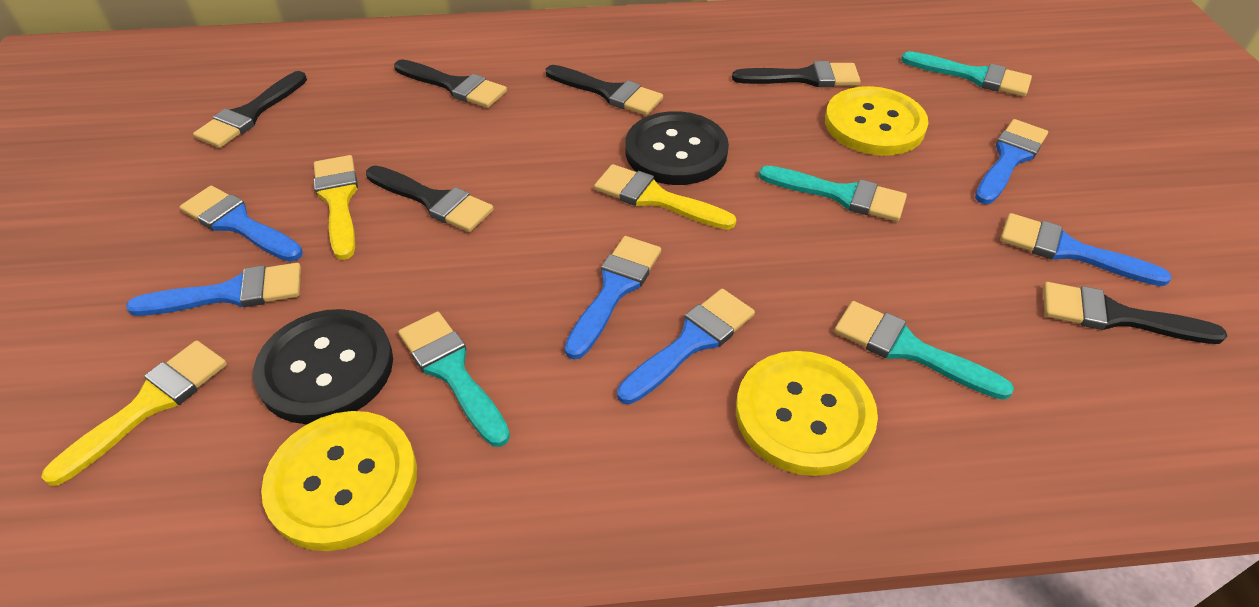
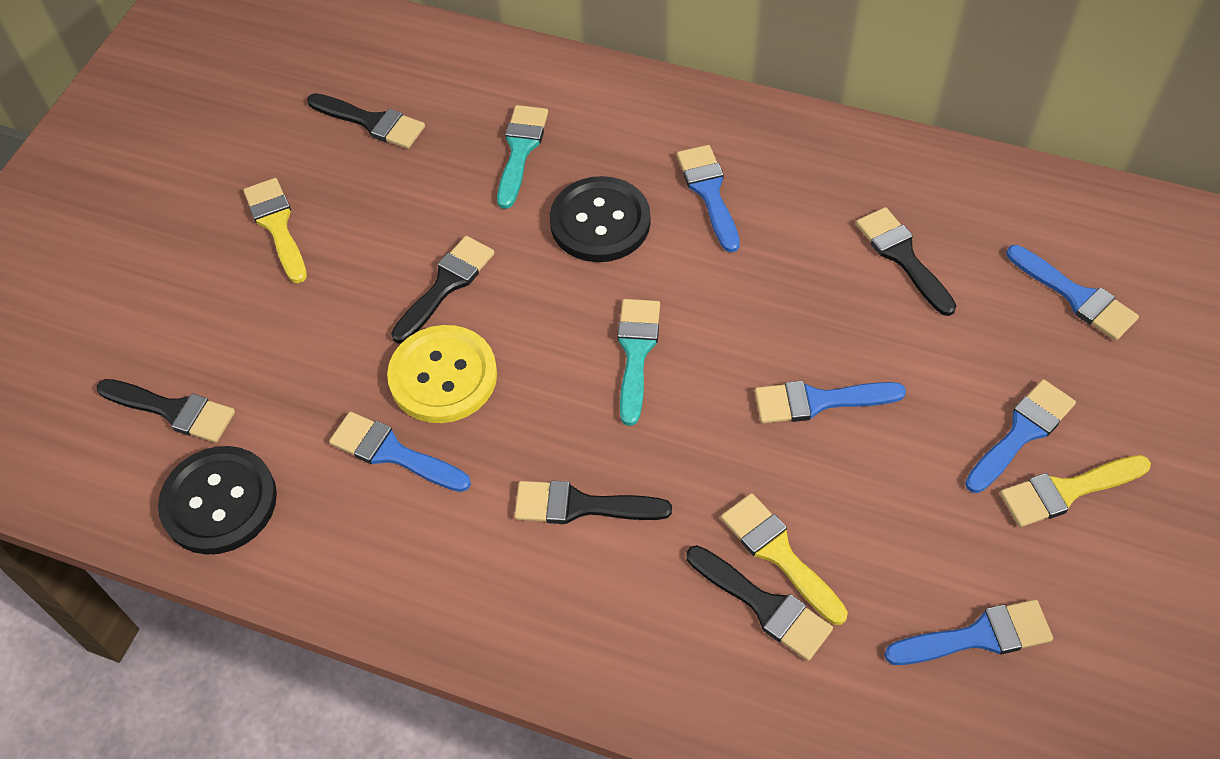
turquoise brush: [398,312,510,447] [758,166,907,222] [834,301,1014,400] [901,51,1032,97] = 4 -> [497,105,548,209] [617,299,660,426] = 2
yellow button: [261,411,417,551] [736,351,878,476] [825,86,928,156] = 3 -> [387,325,497,423] = 1

